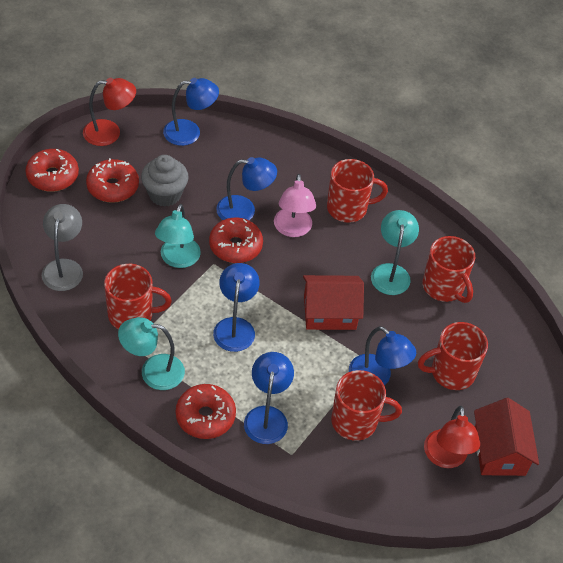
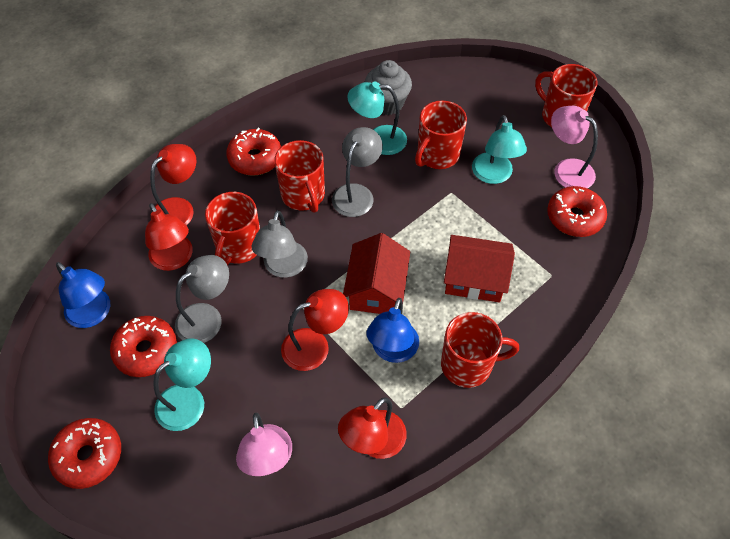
blue lamp: [163,78,219,146] [213,263,259,352] [216,157,277,220] [244,352,294,444] [349,326,416,385] = 5 -> [56,262,110,328] [366,298,419,363] = 2
grey lamp: [42,204,83,291] = 1 -> [175,255,229,343] [252,210,308,278] [332,127,383,217] = 3
pink lamp: [274,174,316,237] = 1 -> [236,413,292,476] [551,106,598,189] = 2
red lamp: [83,78,136,146] [424,406,480,468] = 2 -> [145,203,193,271] [150,144,196,226] [281,289,349,371] [338,397,407,459] = 4

